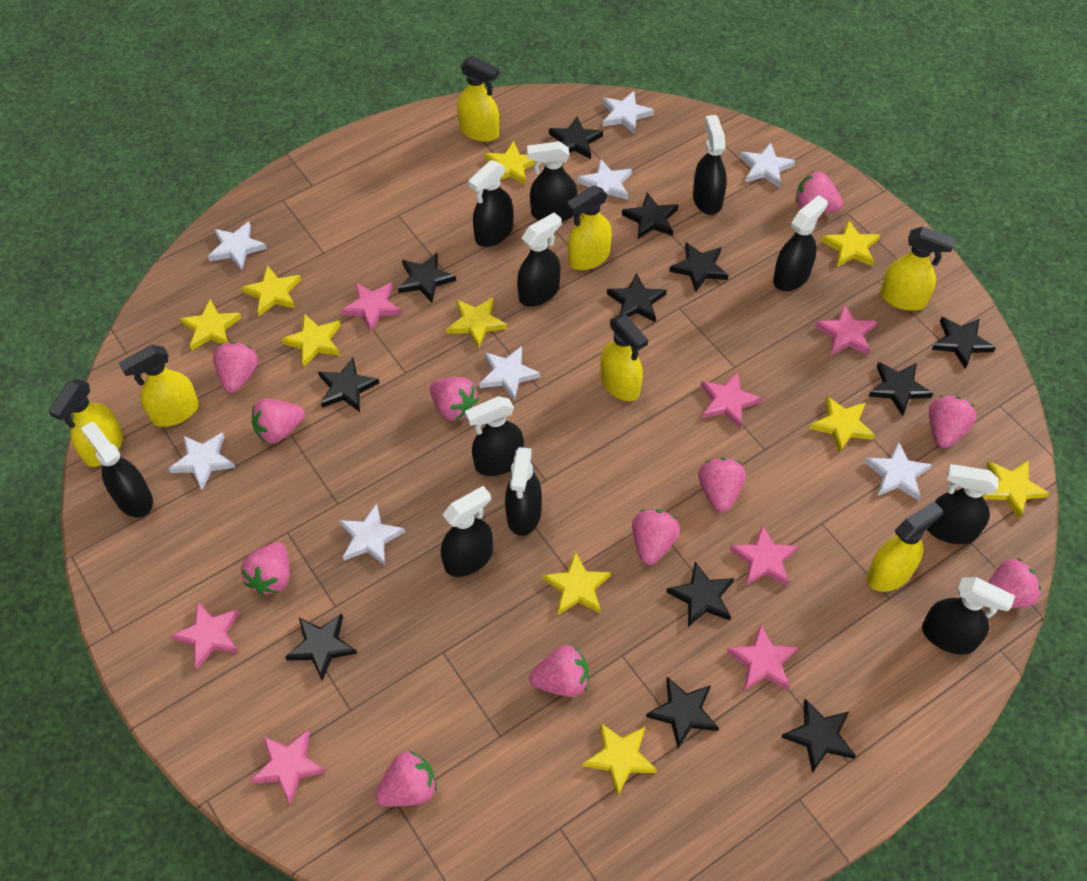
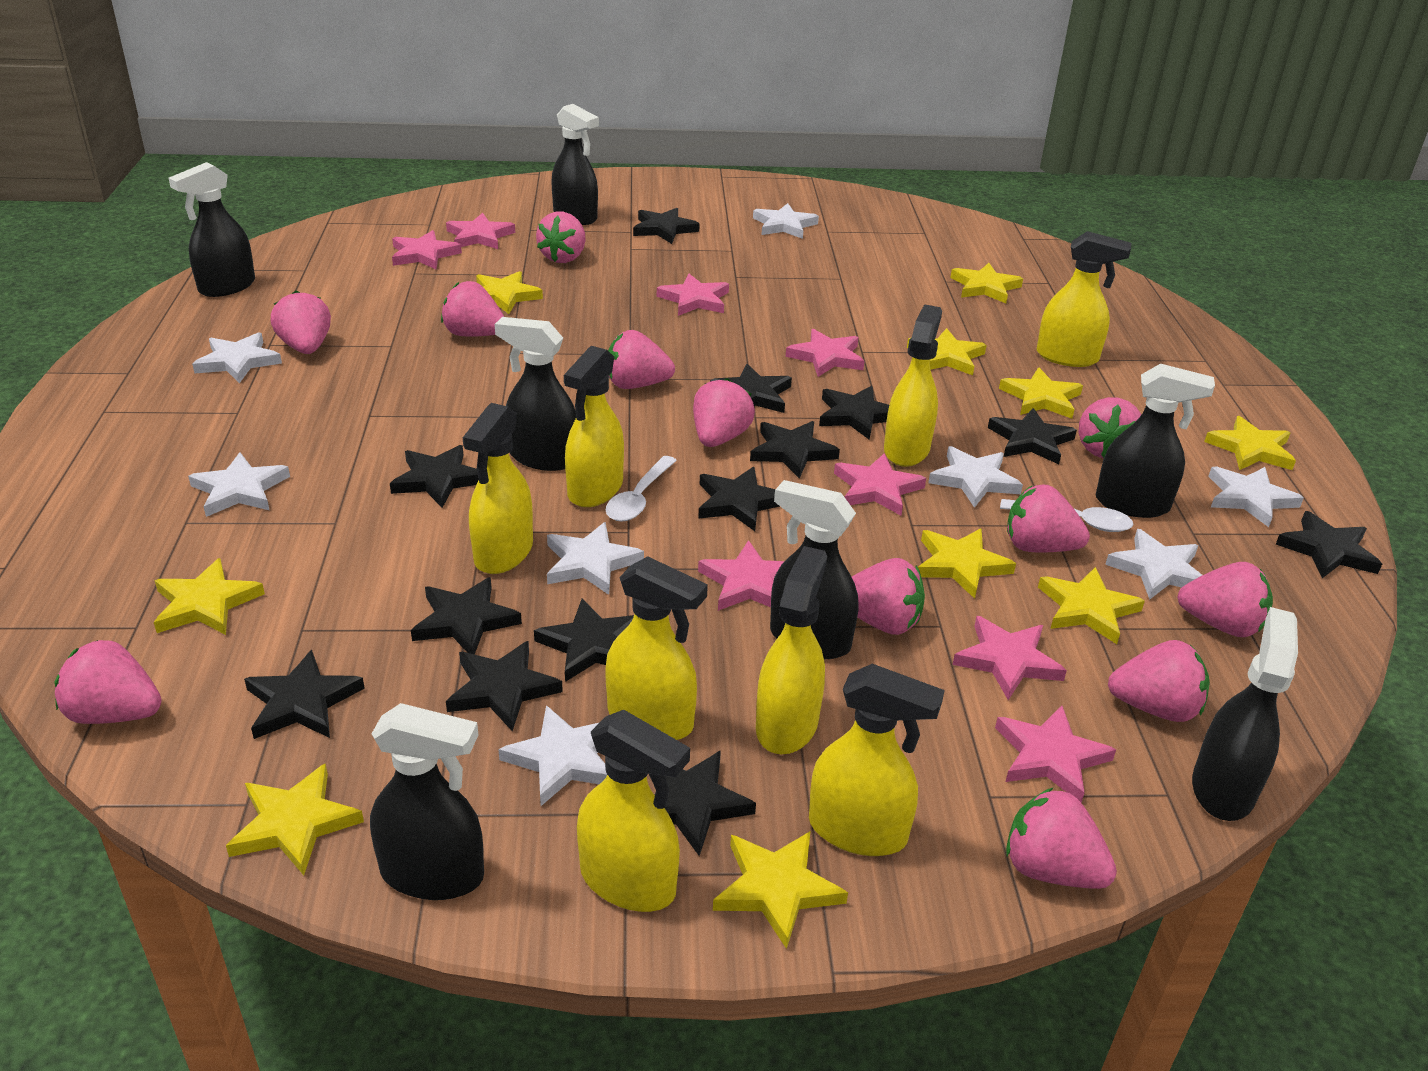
black spray bottle: [81,422,153,518] [441,486,493,577] [465,396,524,476] [468,160,513,247] [505,447,542,536] [517,212,562,307] [527,141,577,222] [693,115,727,215] [773,195,828,291] [922,577,1015,655] [927,464,999,544] = 11 -> [168,162,255,297] [370,703,484,900] [495,317,576,471] [551,104,599,225] [770,480,858,659] [1096,363,1215,518] [1192,607,1298,821] = 7
black star: [285,613,357,681] [318,358,379,412] [398,253,456,303] [549,117,603,159] [607,273,667,323] [622,192,678,239] [646,677,719,749] [666,562,734,627] [669,243,729,292] [782,699,856,773] [868,362,933,416] [932,317,996,369] = 12 -> [244,650,365,739] [390,445,479,508] [411,577,522,655] [446,641,563,731] [534,599,634,682] [633,208,700,244] [649,750,756,856] [698,467,780,531] [710,364,792,413] [750,421,840,479] [819,386,889,440] [988,408,1077,464] [1276,511,1382,578] = 13
pink star: [171,601,240,669] [250,730,326,804] [341,282,402,332] [701,372,762,428] [727,624,798,691] [730,524,798,586] [815,305,877,355] = 7 -> [392,230,462,269] [446,213,515,249] [657,274,729,316] [698,540,785,611] [786,329,864,377] [834,453,926,516] [952,616,1067,700] [995,706,1116,803] = 8
pink strawberry: [213,342,258,393] [241,542,290,595] [252,399,305,444] [375,751,437,807] [430,377,479,421] [529,645,589,697] [632,509,680,565] [698,457,746,512] [796,171,843,212] [929,395,976,448] [988,558,1041,608] = 11 -> [55,640,162,724] [271,291,331,354] [441,281,504,337] [536,212,586,263] [608,330,675,389] [693,378,755,447] [852,558,925,635] [1006,788,1117,889] [1007,484,1090,553] [1079,397,1141,459] [1108,640,1210,722] [1177,562,1273,637] = 12
white spoon: none = 0 -> [606,456,677,522] [1000,499,1133,532] = 2
yellow spray bottle: [49,379,123,467] [119,345,199,427] [457,56,500,142] [567,186,612,270] [600,314,648,401] [867,501,943,592] [880,226,956,311] = 7 -> [463,403,533,574] [564,346,624,507] [577,710,690,912] [605,556,708,740] [756,546,827,754] [809,664,945,856] [884,304,942,467] [1037,231,1131,367] = 8

